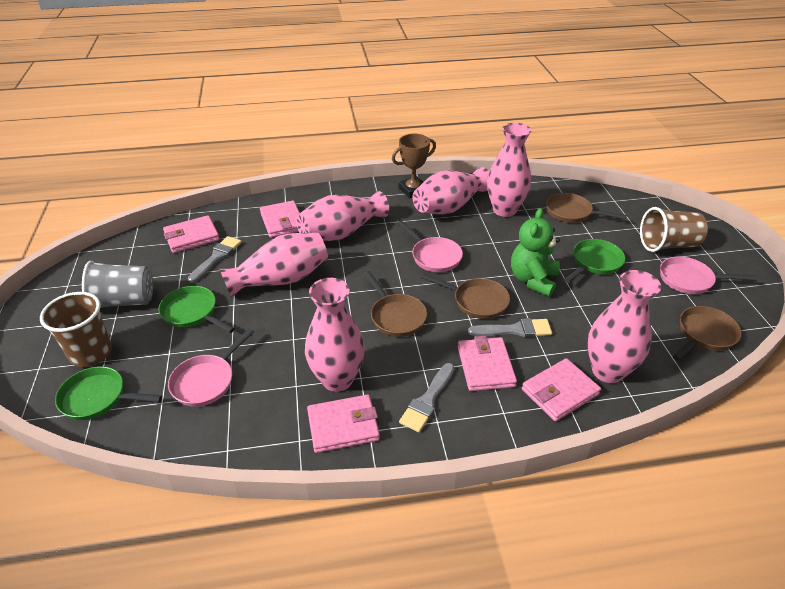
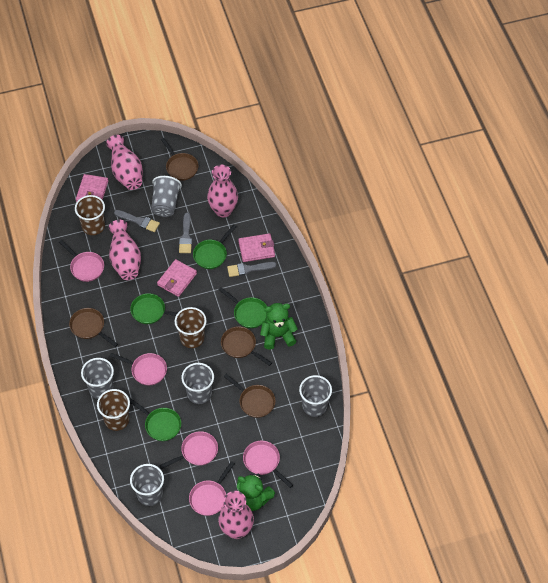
brown cup: [40,292,112,367] [640,207,708,252] = 2 -> [75,195,105,235] [97,389,130,431] [175,307,206,348] = 3
brown trophy: [392,134,436,198] = 1 -> none = 0
green pan: [55,366,162,420] [158,286,235,333] [564,239,625,283] = 3 -> [130,293,177,324] [130,398,181,441] [193,225,236,269] [218,287,267,328] = 4
green teddy bear: [511,208,560,297] = 1 -> [237,474,275,511] [260,303,298,350] = 2
grey cup: [82,261,153,308] = 1 -> [81,358,114,399] [130,464,164,506] [151,176,182,217] [181,363,214,404] [299,375,332,417] = 5
pink pan: [168,328,254,407] [397,220,463,272] [660,256,757,294] = 3 -> [59,240,104,282] [109,353,167,386] [159,431,218,469] [189,461,235,516] [243,441,293,488] = 5
pink vase: [220,233,328,298] [296,191,389,241] [305,278,365,392] [413,167,489,214] [487,123,531,217] [588,270,661,383] = 6 -> [106,135,143,190] [108,220,141,280] [207,165,238,217] [218,491,254,539] = 4
pink wallet: [163,215,220,253] [260,201,300,238] [307,395,380,453] [458,336,517,391] [522,358,601,421] = 5 -> [76,174,108,202] [157,259,197,297] [238,233,275,262] = 3

